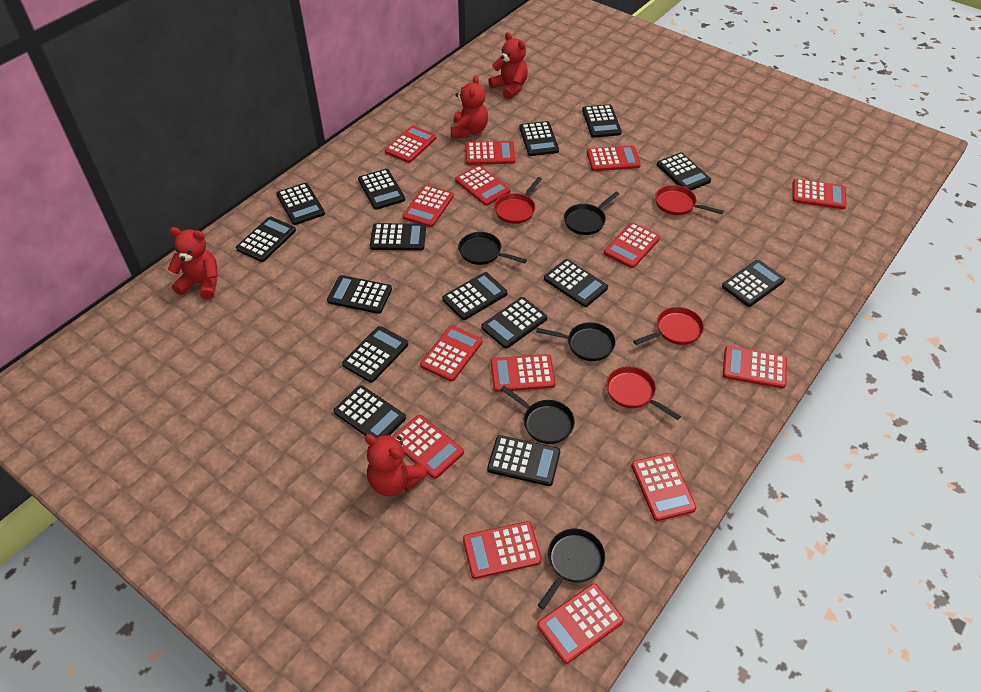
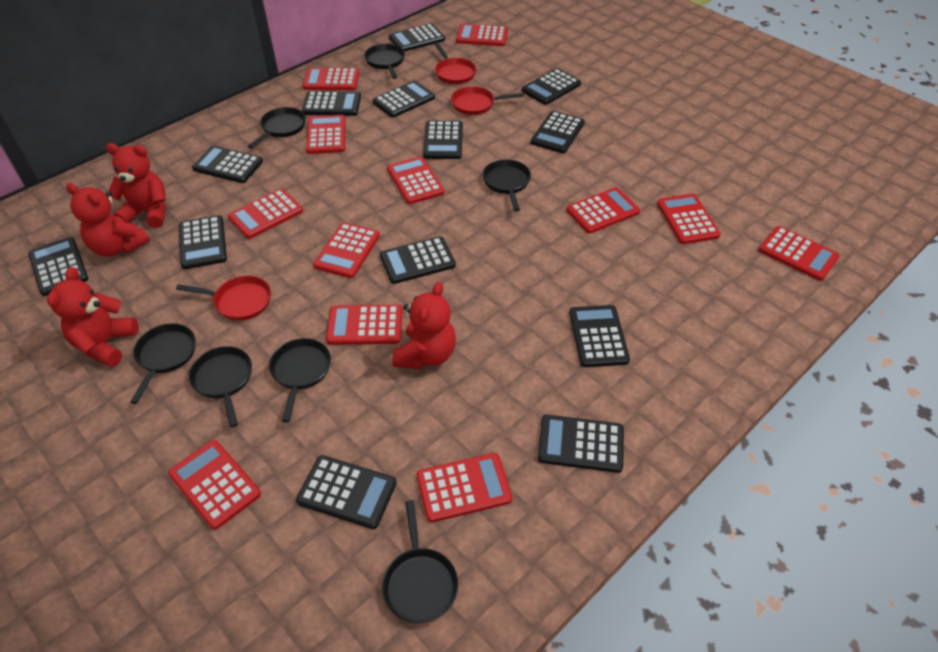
black calculator: [236,217,296,262] [276,183,325,225] [327,275,392,314] [333,385,406,438] [342,326,408,383] [358,169,405,210] [370,223,426,251] [442,272,507,320] [481,297,547,349] [487,435,560,486] [519,121,559,156] [544,259,608,307] [582,104,622,138] [657,152,711,190] [722,260,785,307] = 15 -> [28,237,88,296] [179,215,227,269] [192,145,263,183] [296,455,397,529] [302,91,361,116] [373,80,435,118] [380,236,456,284] [389,23,445,52] [423,121,463,159] [522,68,581,105] [531,111,585,153] [538,415,624,473] [569,305,630,367] = 13
black pan: [458,232,527,265] [501,386,575,444] [536,322,616,361] [538,529,605,609] [564,192,619,235] = 5 -> [130,323,196,404] [189,346,252,428] [248,107,306,149] [269,338,331,422] [364,44,405,79] [382,500,458,623] [482,159,531,212] = 7
red calculator: [385,125,436,163] [392,415,464,479] [402,185,454,227] [420,325,483,382] [455,165,510,206] [463,521,542,579] [465,141,515,165] [491,354,555,392] [537,584,624,664] [587,145,641,171] [604,222,660,268] [631,453,697,521] [723,346,787,389] [792,178,846,209] = 14 -> [168,440,261,530] [228,189,303,239] [303,68,360,90] [306,115,346,154] [313,222,380,278] [326,305,403,345] [387,156,444,204] [417,453,512,523] [456,24,508,46] [566,187,640,234] [657,194,721,244] [759,226,840,281] = 12
red pan: [494,177,542,224] [606,366,681,420] [633,307,704,345] [655,185,724,215] = 4 -> [176,276,271,321] [434,42,477,84] [451,86,524,115] = 3

